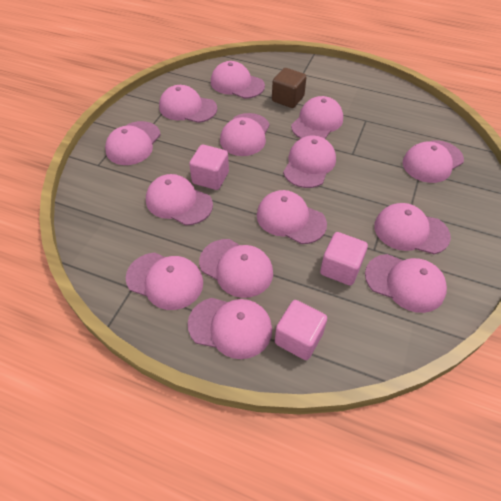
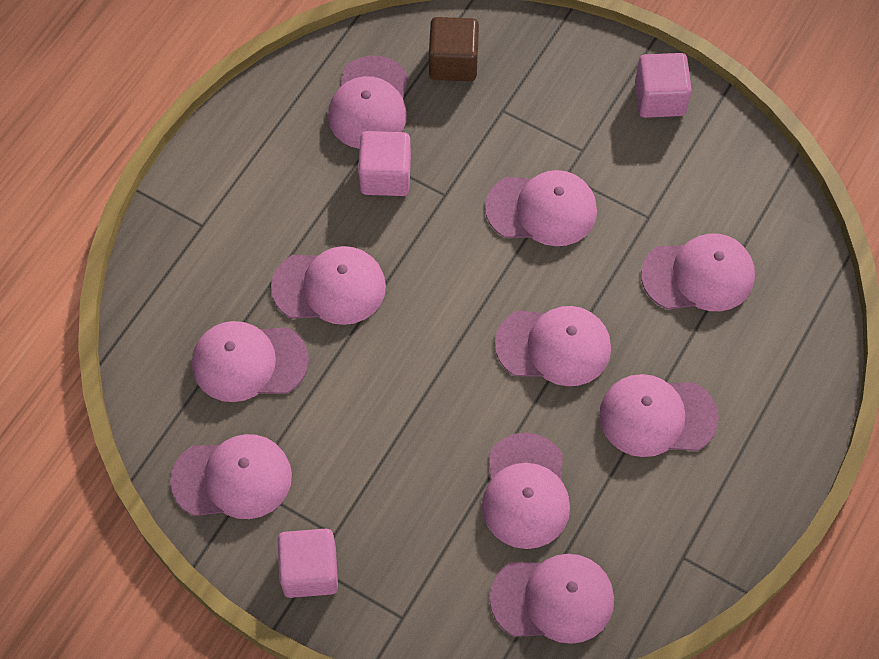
pink cap: [105,121,161,165] [126,252,203,310] [146,174,213,225] [159,85,217,123] [188,298,272,359] [199,239,273,298] [211,61,265,99] [220,113,270,156] [257,190,327,244] [283,136,336,188] [291,96,343,139] [365,254,447,313] [374,203,451,254] [403,140,464,183] = 14 -> [170,434,292,519] [192,321,309,402] [271,246,386,325] [328,56,409,149] [482,433,570,549] [485,170,597,246] [490,554,614,644] [495,306,611,386] [599,374,719,457] [641,233,755,311] = 10

